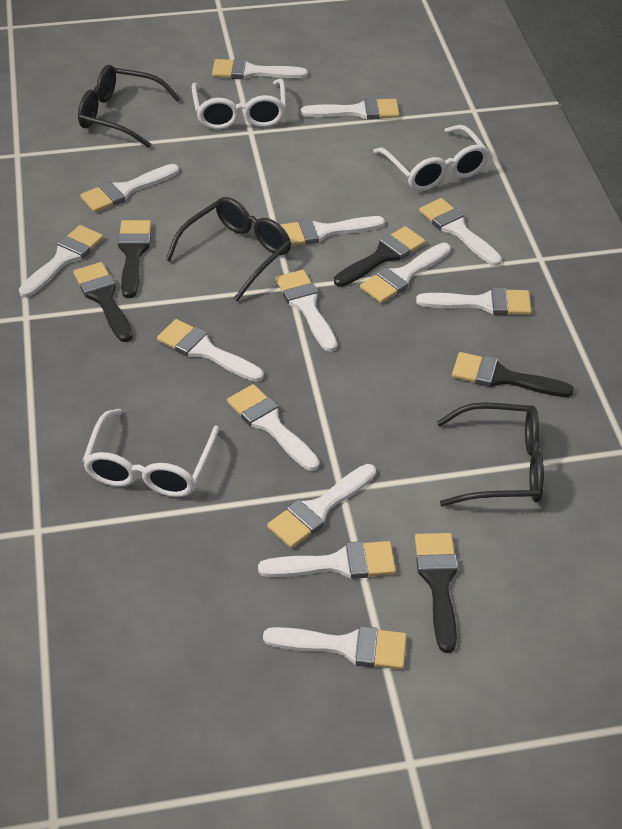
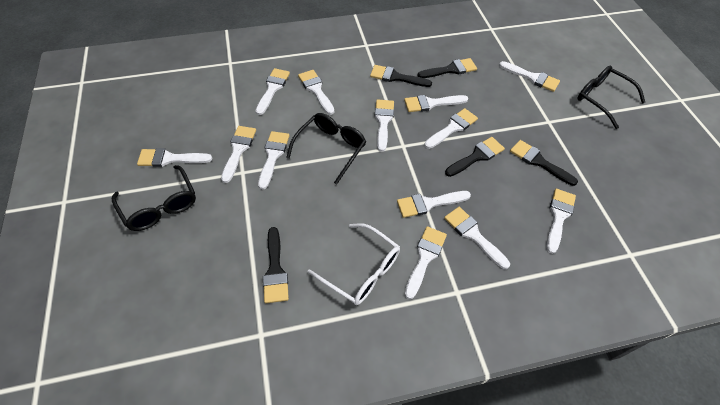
white brush: [19,225,104,297] [80,164,179,212] [157,319,264,382] [212,58,308,79] [227,384,319,471] [258,541,396,579] [263,626,407,669] [267,464,376,548] [275,270,337,352] [281,216,385,246] [301,98,400,120] [360,243,451,303] [416,287,532,315] [419,198,502,266] = 14 -> [137,148,212,167] [221,126,256,183] [256,68,290,115] [258,131,290,190] [298,70,334,115] [375,99,394,152] [397,191,471,218] [404,95,468,112] [405,226,447,299] [424,108,478,149] [444,207,510,269] [499,61,560,92] [546,189,576,254] = 13
white glasses: [82,409,219,497] [192,79,286,129] [373,125,490,191] = 3 -> [308,223,400,305] = 1

